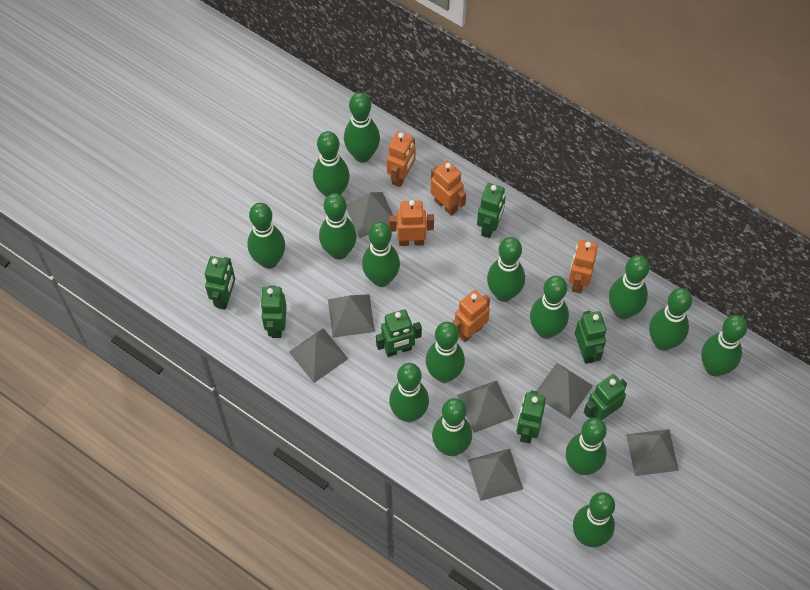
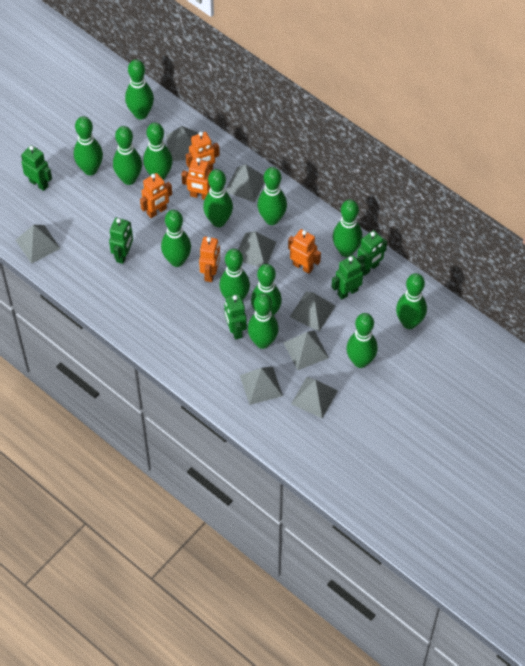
green bowling pin: [247,203,285,269] [313,131,350,197] [319,193,357,260] [344,93,380,163] [362,222,400,287] [389,363,429,422] [426,322,465,383] [432,398,472,456] [487,237,525,302] [530,276,569,339] [566,418,607,475] [573,492,615,547] [609,255,649,319] [649,288,692,351] [701,315,747,376] = 15 -> [74,116,103,175] [113,126,142,185] [125,59,154,119] [143,123,173,180] [161,210,191,267] [203,169,233,227] [219,249,250,300] [248,293,279,349] [251,264,282,315] [257,167,287,225] [333,200,363,257] [346,313,378,368] [396,273,427,329] = 13
green robot: [205,256,235,310] [260,286,287,338] [376,309,422,357] [477,183,506,238] [516,390,545,443] [575,311,606,364] [584,374,627,420] = 7 -> [21,145,52,191] [109,218,133,264] [224,294,247,340] [332,255,365,299] [357,230,387,276] = 5
grey pyramid: [289,328,348,383] [328,294,375,337] [346,192,397,238] [457,380,514,433] [468,449,523,501] [537,363,593,419] [626,429,679,476] = 7 -> [16,225,61,264] [166,126,198,161] [226,164,265,202] [238,231,276,267] [240,367,283,405] [283,331,329,370] [290,292,335,332] [291,377,338,418] = 8

